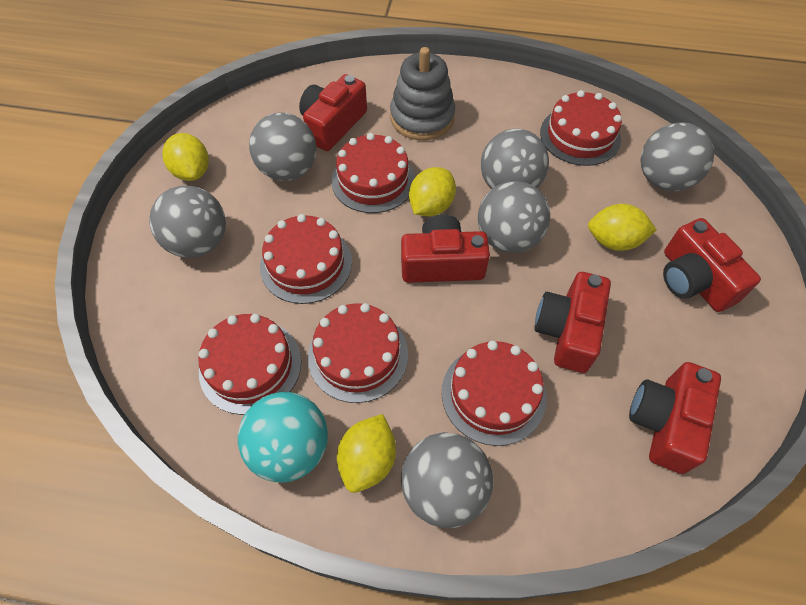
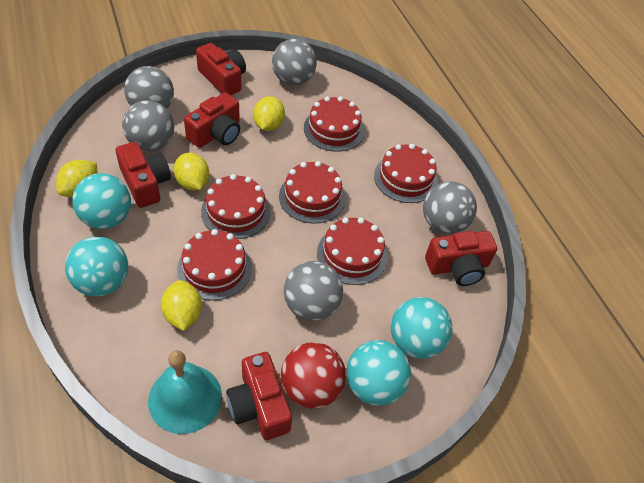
grey ball: [149,185,226,258] [249,112,316,181] [401,432,493,528] [478,181,550,253] [481,129,549,189] [641,123,714,191] = 6 -> [122,100,174,151] [124,66,174,108] [272,39,317,85] [284,261,343,321] [423,181,477,234] = 5
grey stacking toy: [390,47,455,140] = 1 -> none = 0
red ball: none = 0 -> [281,342,346,409] = 1
turquoise ball: [238,392,328,482] = 1 -> [65,237,128,296] [72,173,131,229] [346,340,411,406] [391,297,452,359] = 4
turquoise bell: none = 0 -> [148,350,222,434] = 1

